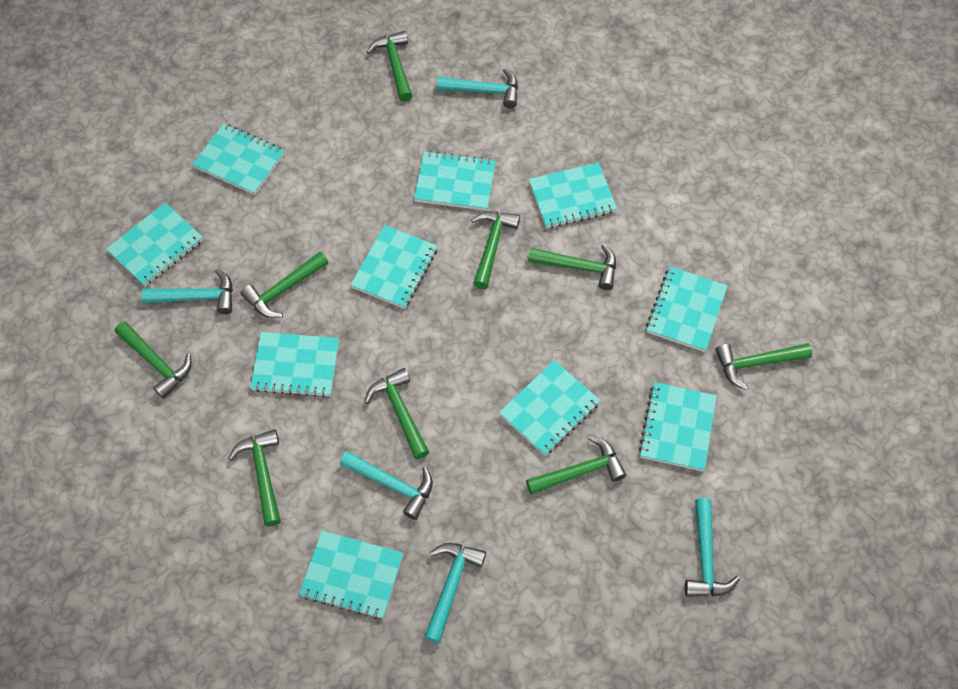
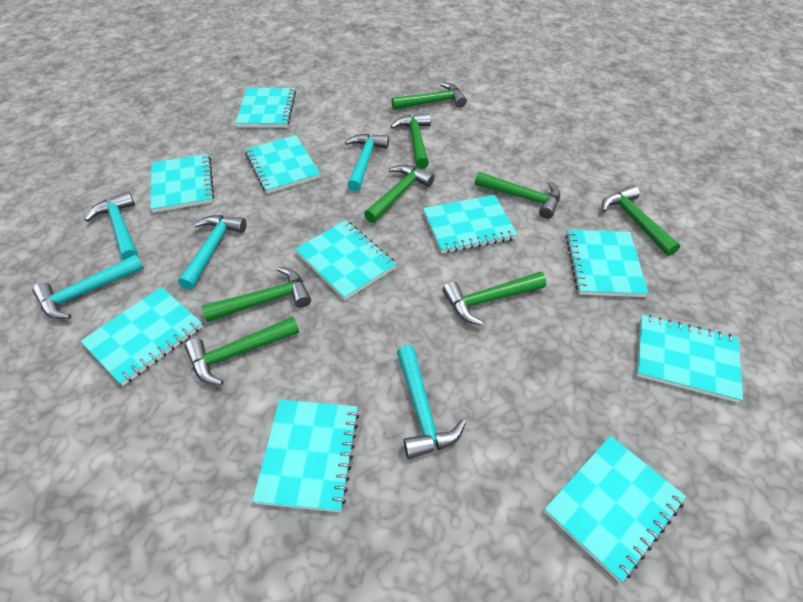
green hammer: [115,321,191,399] [228,429,281,526] [241,252,328,318] [365,368,429,459] [367,31,412,102] [471,211,520,289] [526,436,626,495] [528,244,616,290] [715,343,812,390] = 9 -> [184,316,299,385] [202,267,311,322] [364,165,435,223] [390,113,431,169] [391,82,467,110] [442,272,546,326] [475,172,560,219] [602,185,680,256] = 8

